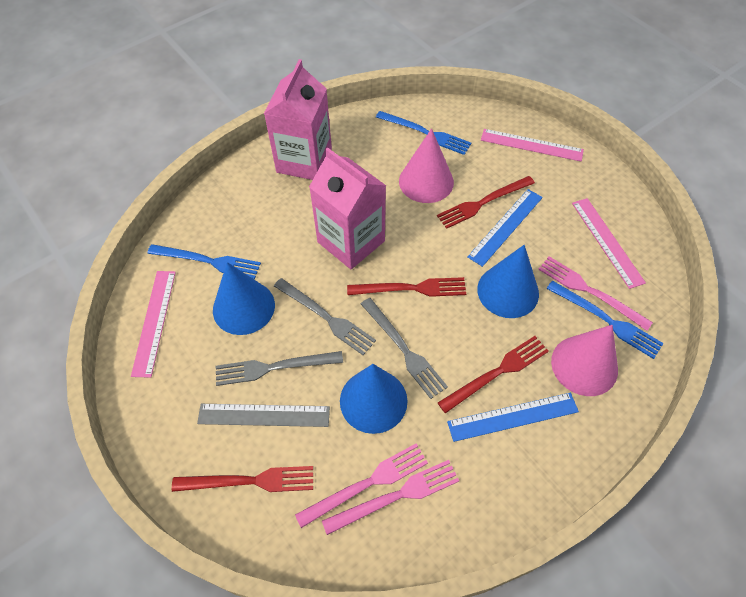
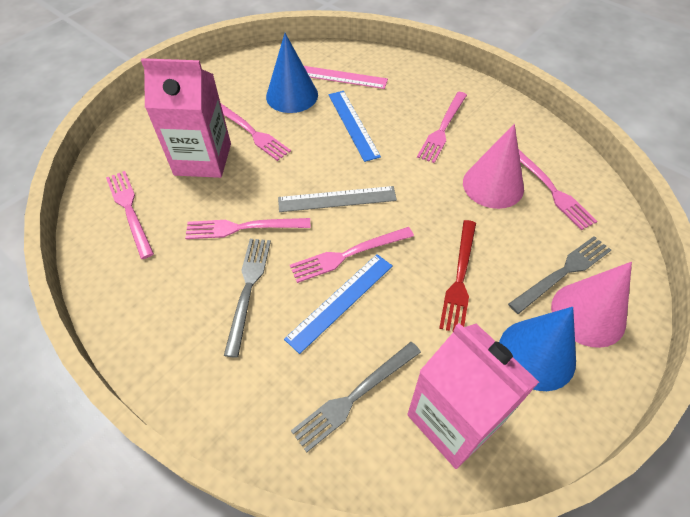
blue cone: [213,262,275,335] [340,364,408,434] [477,245,539,318] = 3 -> [266,33,318,113] [499,307,576,391] = 2
blue fork: [147,244,261,279] [376,111,471,155] [546,280,664,359] = 3 -> none = 0
pink fork: [295,443,428,528] [322,460,459,535] [538,256,653,331] = 3 -> [106,171,154,259] [185,218,310,239] [221,104,291,161] [290,227,414,283] [417,92,467,163] [518,149,598,230] = 6
pink ruler: [131,271,176,378] [481,129,584,161] [572,198,646,289] = 3 -> [304,66,388,89] = 1
red fork: [172,466,313,492] [347,277,466,297] [437,176,535,229] [438,336,549,414] = 4 -> [439,220,476,332] = 1

